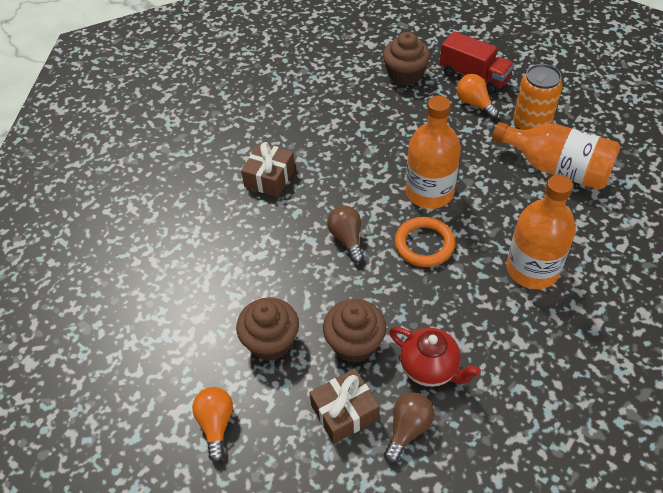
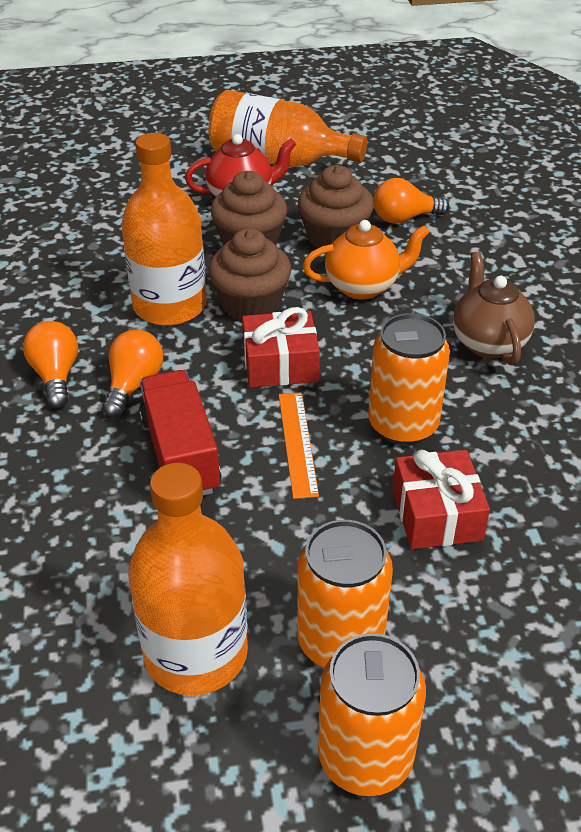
brown gift: [241,142,295,197] [310,368,380,444] = 2 -> none = 0
brown light bulb: [327,206,364,263] [384,392,434,463] = 2 -> none = 0
brown teapot: none = 0 -> [453,251,535,365] = 1
orange can: [513,64,563,130] = 1 -> [297,520,393,668] [318,633,426,796] [368,313,450,445] = 3
orange light bulb: [192,387,233,462] [457,74,499,118] = 2 -> [23,321,78,408] [102,330,163,417] [374,178,449,224] = 3
orange ring: [395,217,455,267] = 1 -> none = 0
orange ruler: none = 0 -> [279,392,319,499] = 1
orange teapot: none = 0 -> [303,220,429,300] = 1
red gift: none = 0 -> [242,307,320,388] [393,450,490,549] = 2

